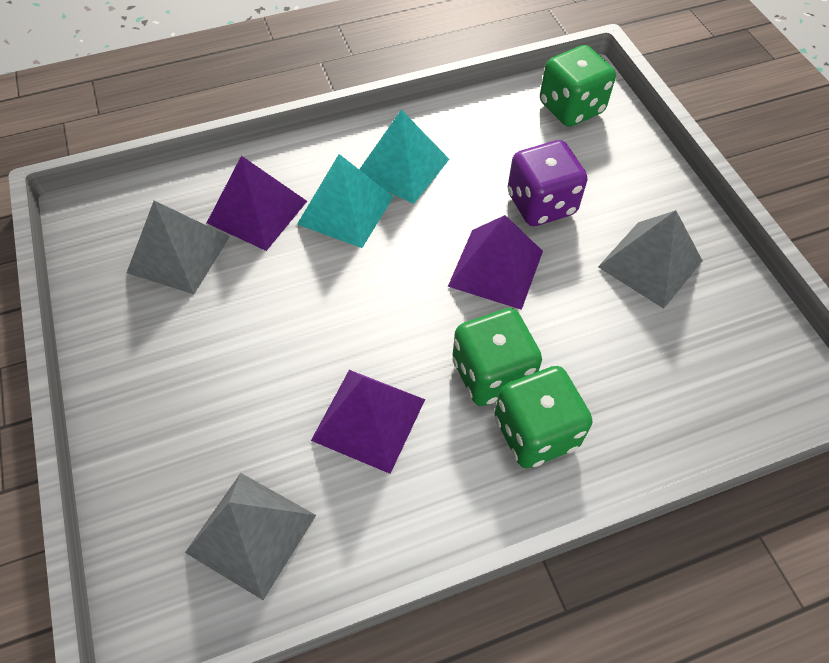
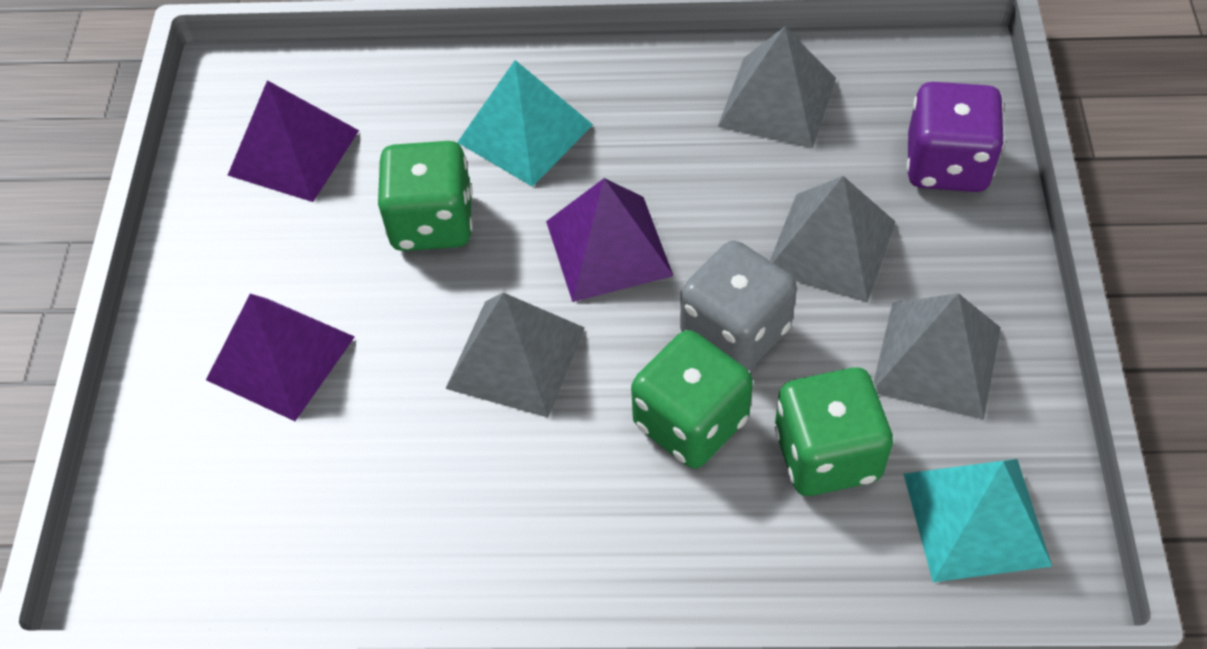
grey dice: none = 0 -> [680,240,797,371] = 1
grey pyramid: [127,201,229,294] [185,473,316,600] [598,210,703,309] = 3 -> [445,292,585,417] [718,27,836,148] [770,176,896,302] [874,293,1001,420] = 4

